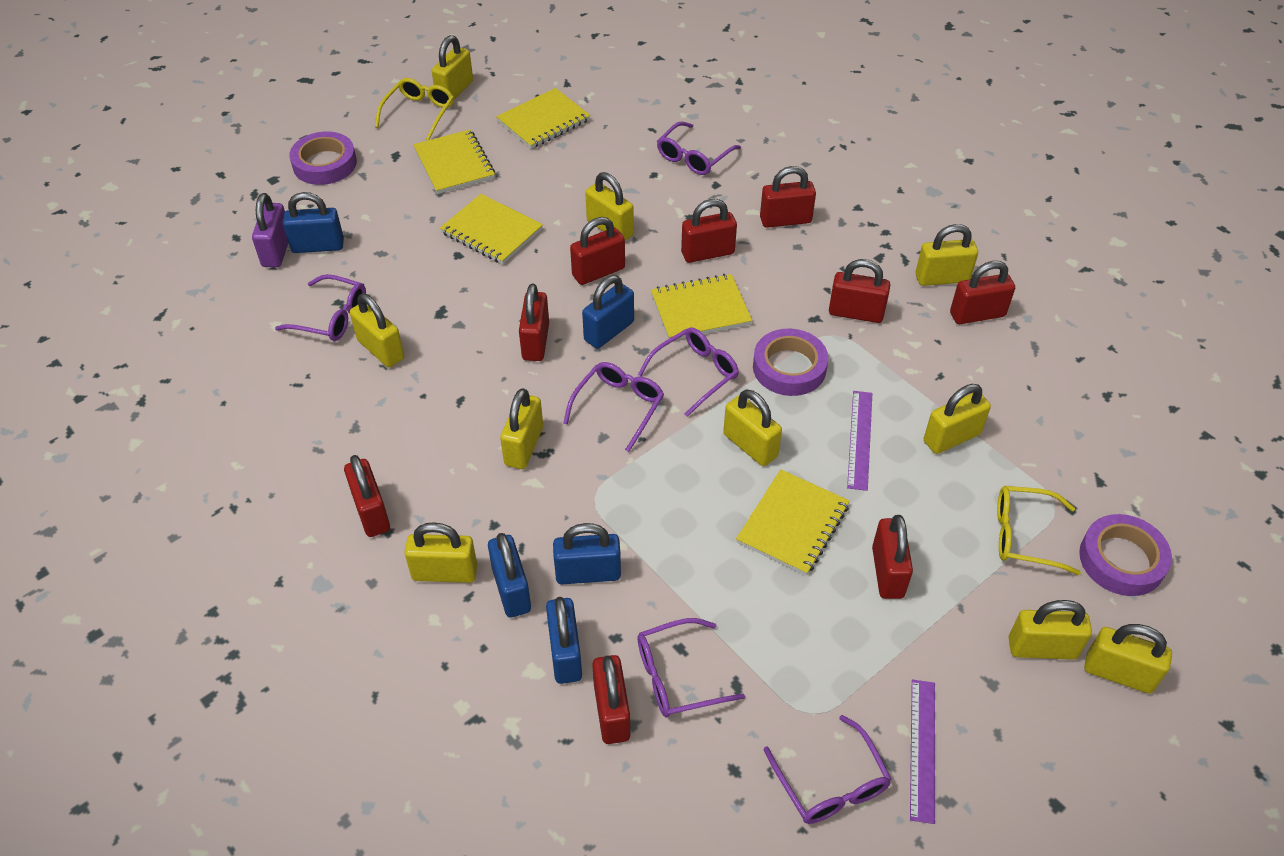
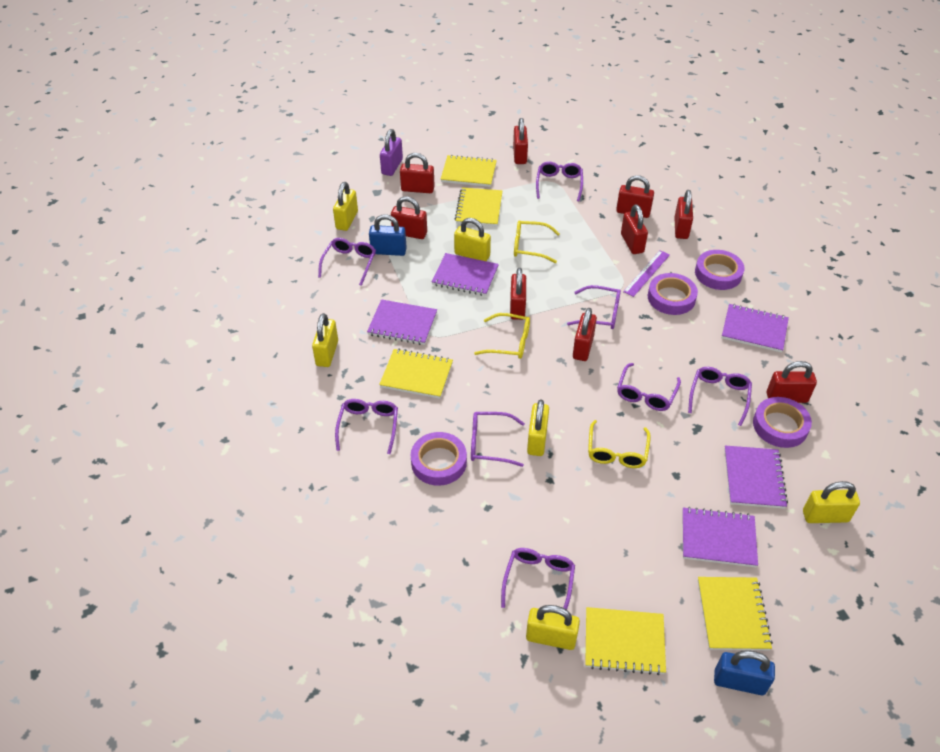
blue padlock: [283,192,344,253] [488,533,531,618] [546,597,582,684] [553,523,621,584] [582,275,634,349] = 5 -> [369,214,407,256] [714,650,775,695] = 2
purple glasses: [275,274,366,341] [563,362,664,452] [637,618,745,717] [638,327,739,417] [657,121,741,175] [764,715,892,824] = 6 -> [318,238,376,286] [335,399,398,454] [471,412,525,467] [501,548,575,610] [536,161,583,201] [567,285,621,329] [617,363,681,411] [688,367,752,426] = 8
purple notebook: none = 0 -> [367,299,437,345] [432,253,499,296] [682,507,758,567] [722,304,789,353] [724,446,788,509] = 5
purple ruler: [847,391,873,491] [910,680,935,824] = 2 -> [623,250,670,297] = 1
purple tape: [289,131,357,185] [753,329,828,396] [1079,514,1172,596] = 3 -> [411,432,467,486] [648,273,698,315] [695,250,744,290] [753,397,812,448] = 4
yellow glasses: [375,78,454,141] [997,486,1081,575] = 2 -> [474,313,530,359] [514,220,560,263] [588,420,651,468] = 3
yellow padlock: [350,294,404,367] [404,522,477,583] [432,35,473,99] [500,388,543,469] [585,172,634,240] [723,390,782,466] [916,224,978,286] [924,384,991,454] [1008,600,1092,660] [1084,624,1172,694] = 10 -> [312,313,338,367] [333,182,358,231] [454,218,491,261] [526,605,580,650] [527,399,549,456] [803,481,860,523] = 6

